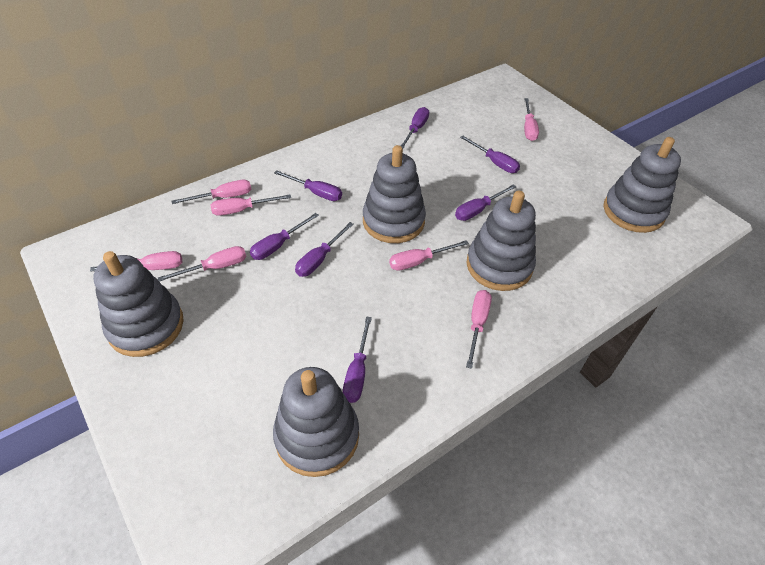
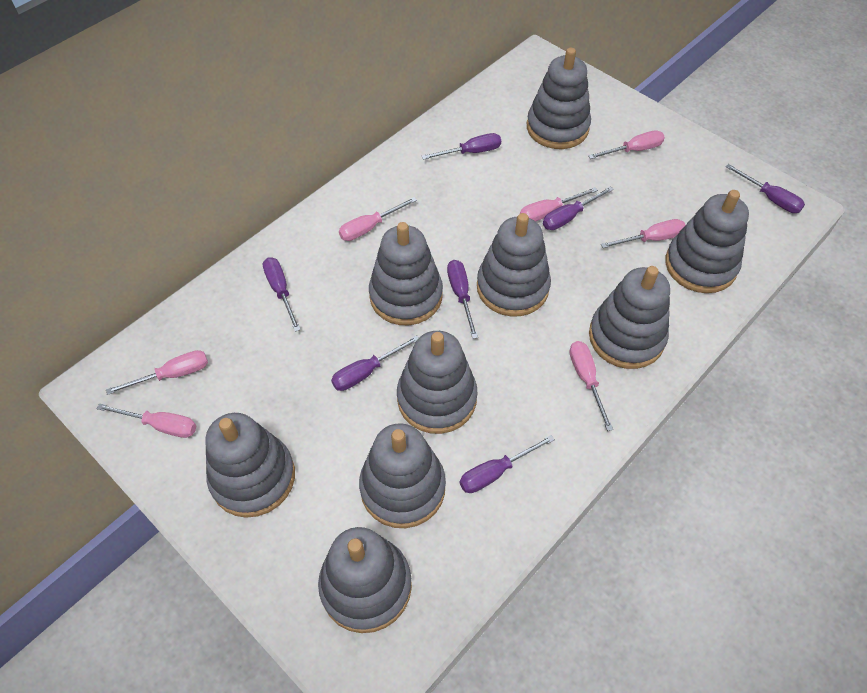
grey stacking toy: [93,251,184,357] [273,367,359,477] [363,145,426,243] [466,191,536,291] [603,137,681,233] = 5 -> [206,413,295,518] [318,527,412,633] [359,423,446,528] [369,222,443,325] [397,331,478,434] [477,213,551,317] [527,48,591,149] [589,266,670,369] [665,190,749,293] = 9

